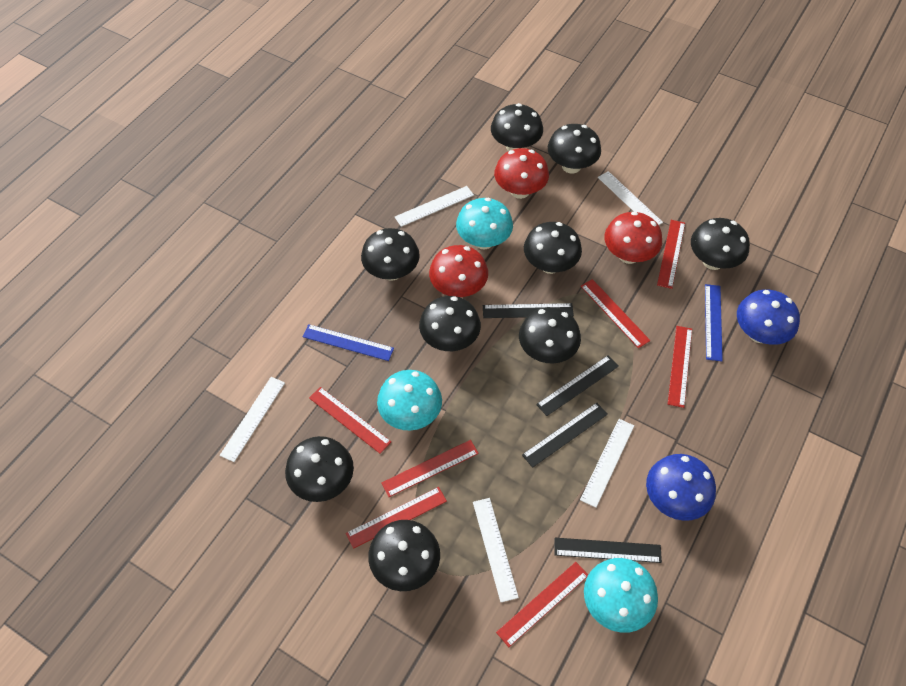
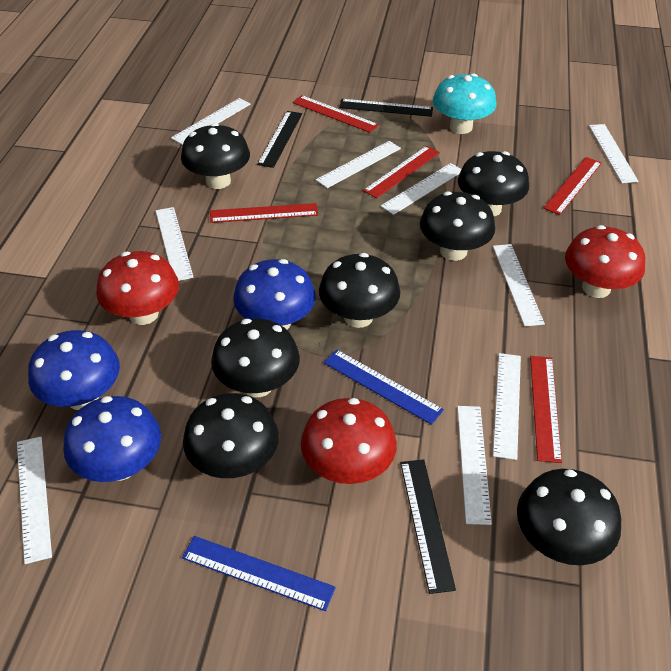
black mushroom: [285,436,354,502] [361,228,420,281] [368,520,440,591] [419,296,481,351] [491,103,543,151] [519,307,581,363] [524,222,582,274] [548,124,601,174] [691,218,750,270] = 9 -> [181,123,250,189] [183,393,279,478] [211,318,300,397] [319,253,400,328] [420,191,495,261] [458,151,529,217] [517,469,621,565] = 7
black ruler: [483,303,574,318] [522,403,608,468] [536,355,619,416] [554,538,662,563] = 4 -> [257,111,302,168] [339,99,433,117] [400,459,456,594] = 3
blue mushroom: [646,454,716,521] [737,289,800,345] = 2 -> [28,330,120,410] [63,396,161,482] [233,259,316,330] = 3
red ruler: [309,387,391,454] [346,487,447,549] [381,440,479,497] [496,562,588,647] [581,279,651,348] [657,220,685,289] [668,326,692,408] = 7 -> [210,203,319,223] [293,95,379,133] [363,146,440,198] [530,356,562,463] [543,157,602,215] = 5
turquoise mushroom: [377,370,442,430] [456,198,513,249] [584,558,658,633] = 3 -> [433,73,496,134] = 1
white ruler: [220,377,285,462] [395,186,474,227] [473,498,519,602] [580,419,634,508] [598,171,663,225] = 5 -> [17,437,52,564] [156,207,194,281] [171,98,251,145] [316,141,401,188] [381,163,461,215] [457,406,492,525] [493,244,545,327] [493,353,521,460] [589,124,639,183] = 9

